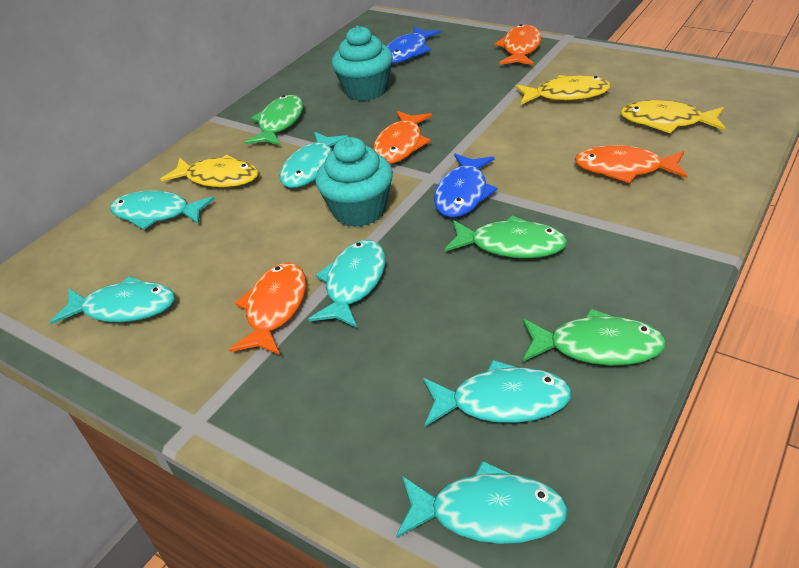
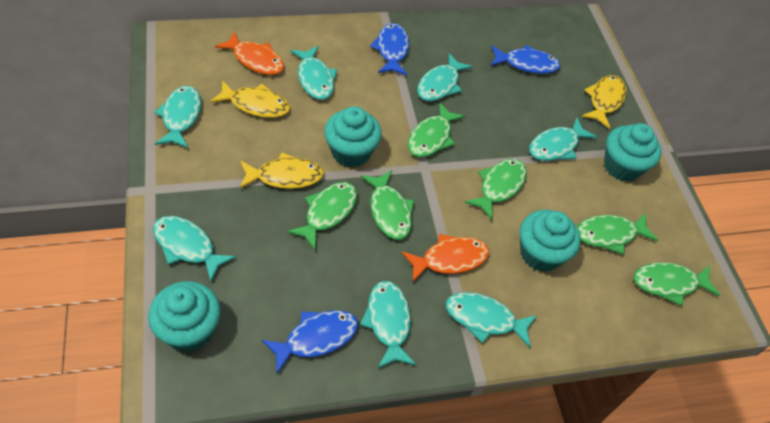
blue fish: [387,27,441,63] [434,154,498,217] = 2 -> [262,310,358,374] [370,23,409,75] [491,45,561,74] = 3
green fish: [245,95,303,146] [445,215,567,258] [523,308,666,366] = 3 -> [287,182,357,250] [361,170,414,240] [408,102,465,157] [464,159,527,220] [577,213,658,254] [634,262,721,306] = 6
orange fish: [229,262,306,355] [373,111,432,164] [494,24,541,65] [575,145,687,183] = 4 -> [215,31,284,75] [402,234,490,282] = 2
turquoise cupcake: [316,137,393,227] [332,26,393,101] = 2 -> [148,281,221,352] [324,106,382,167] [520,210,581,272] [604,123,662,181] = 4
turquoise fish: [50,276,175,324] [110,191,215,230] [280,132,348,188] [308,240,385,328] [396,461,568,544] [423,360,572,427] = 6 -> [153,216,236,281] [154,86,201,149] [290,46,337,100] [360,280,416,369] [417,53,473,101] [446,292,537,348] [529,117,597,161] = 7

